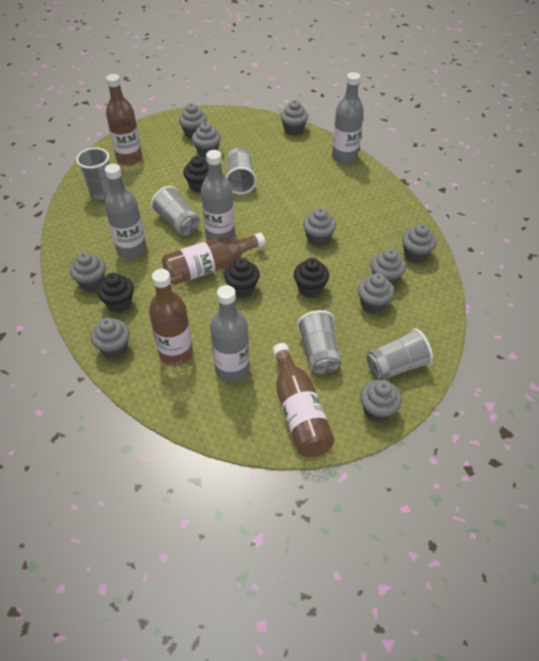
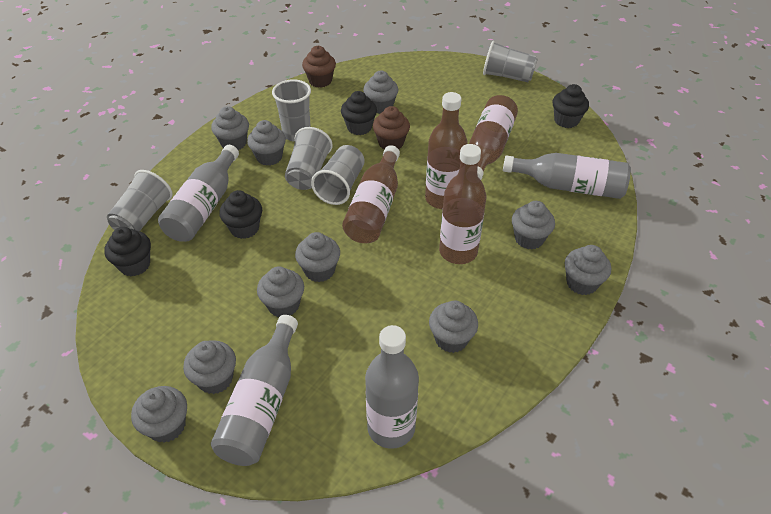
brown cupcake: none = 0 -> [302,46,336,88] [373,106,410,150] = 2

